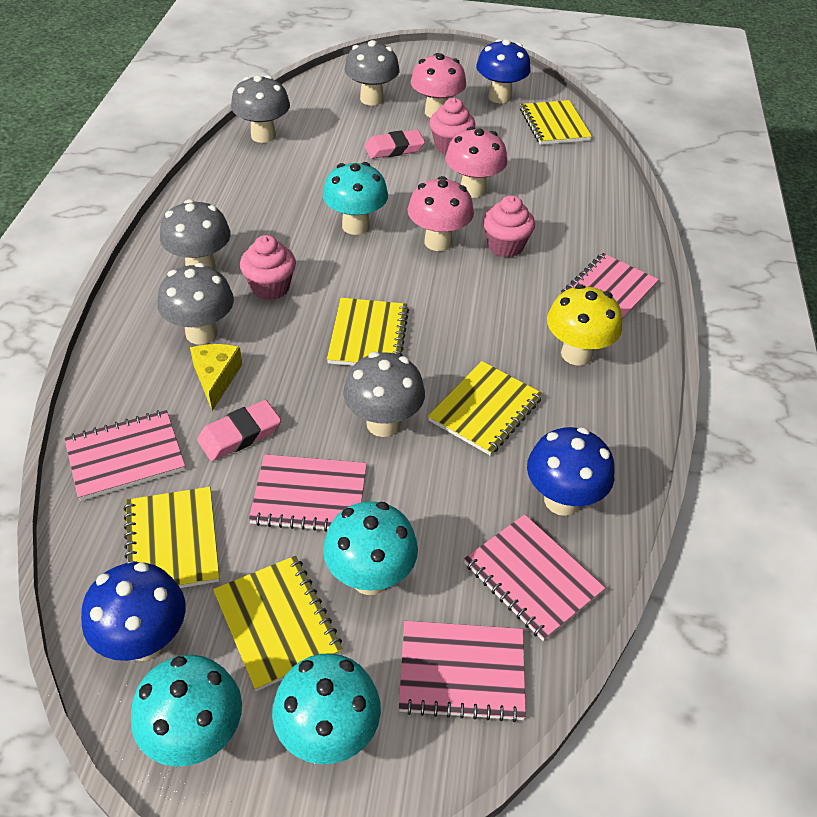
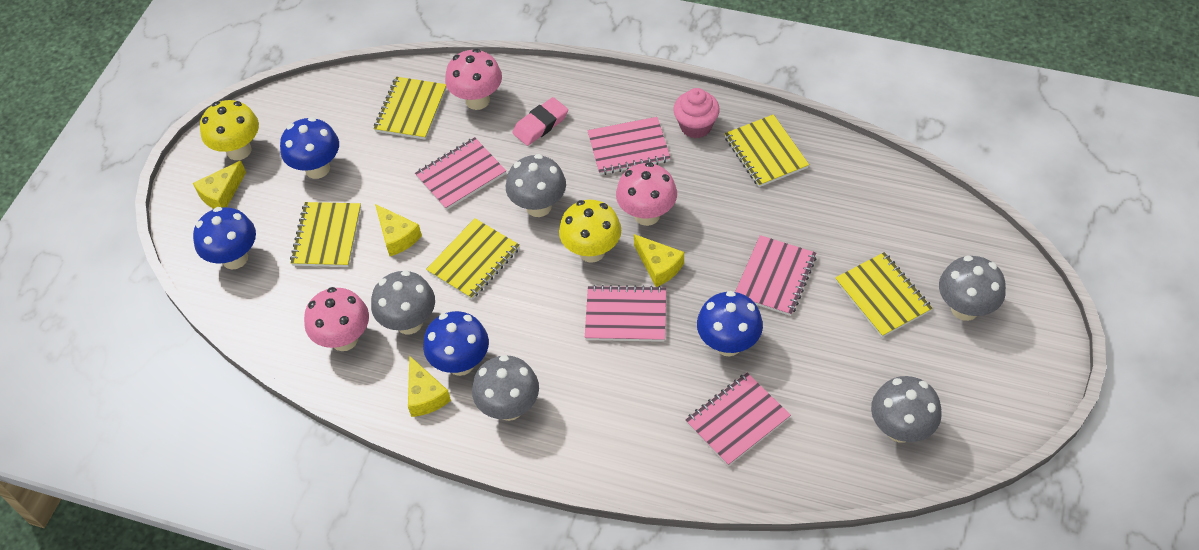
blue mushroom: [81,562,186,661] [476,39,531,103] [527,427,614,516] = 3 -> [193,207,256,269] [280,117,339,179] [423,311,489,376] [697,291,763,357] = 4
pink cupcake: [240,235,296,300] [429,98,475,154] [483,195,535,258] = 3 -> [673,88,720,138] = 1
pink eraser: [197,400,281,461] [365,130,425,159] = 2 -> [512,97,568,146] = 1
turquoise mushroom: [131,655,242,767] [272,653,381,764] [323,162,388,235] [323,501,418,595] = 4 -> none = 0
yellow cheese: [190,344,242,411] = 1 -> [193,161,246,209] [375,204,422,256] [408,356,451,417] [634,234,684,287] = 4
yellow mushroom: [547,284,622,365] = 1 -> [200,100,259,160] [559,200,621,263] = 2

